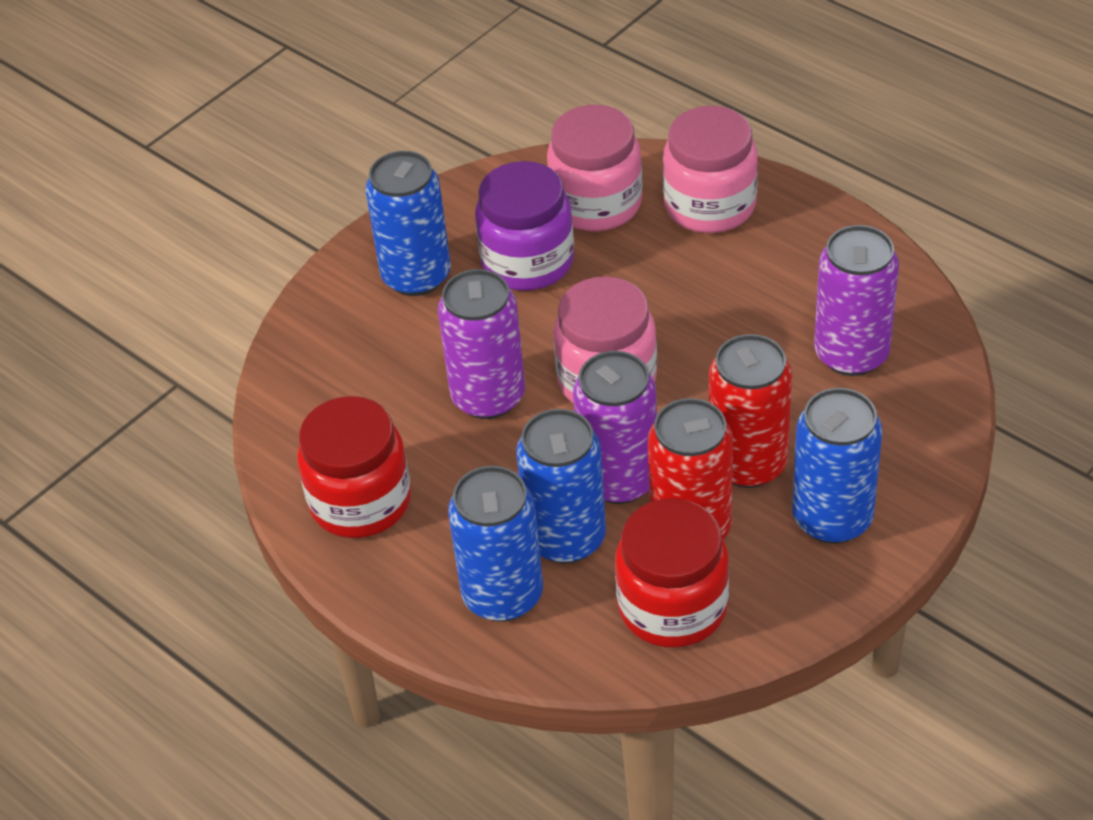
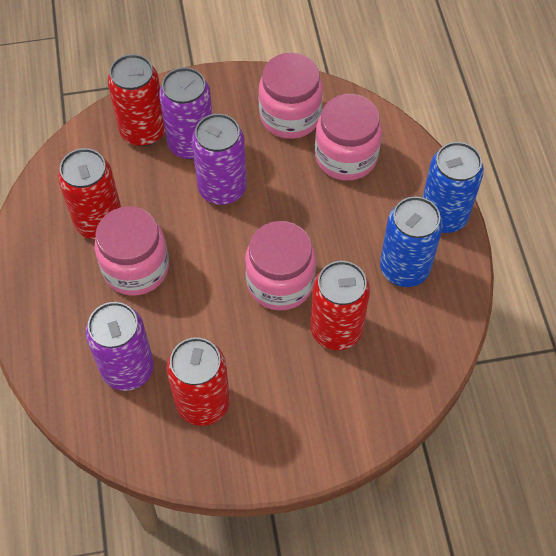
blue can: [365,151,451,296] [448,466,543,622] [516,409,606,564] [792,388,883,544] = 4 -> [380,196,443,287] [423,142,484,233] = 2
pink jar: [547,105,643,231] [553,276,657,404] [663,106,758,233] = 3 -> [95,206,169,296] [245,221,316,310] [258,53,323,139] [315,94,382,180] = 4
purple jar: [475,161,574,291] = 1 -> none = 0
red can: [648,398,733,539] [709,334,792,488] = 2 -> [58,148,121,239] [107,54,165,146] [167,337,230,426] [310,261,370,350] = 4
red jar: [297,396,411,538] [615,498,729,648] = 2 -> none = 0

